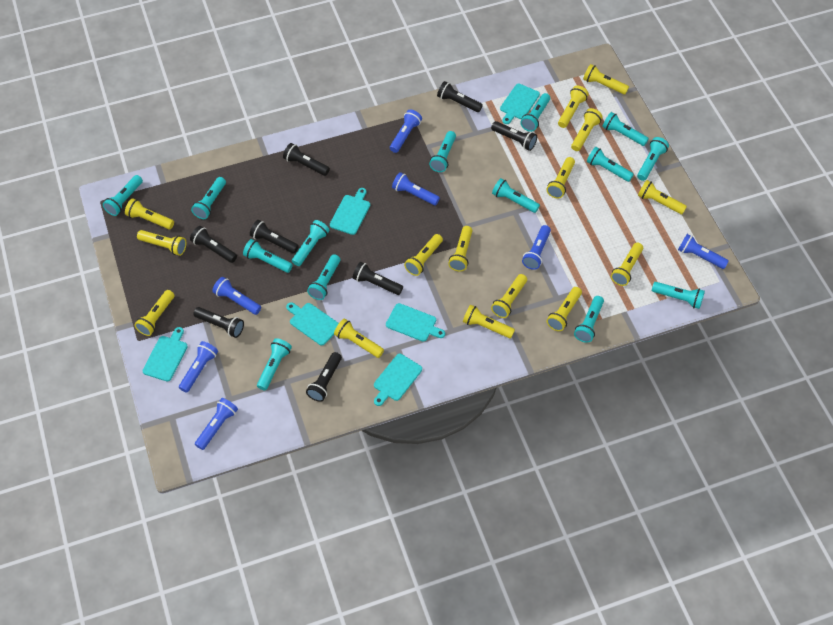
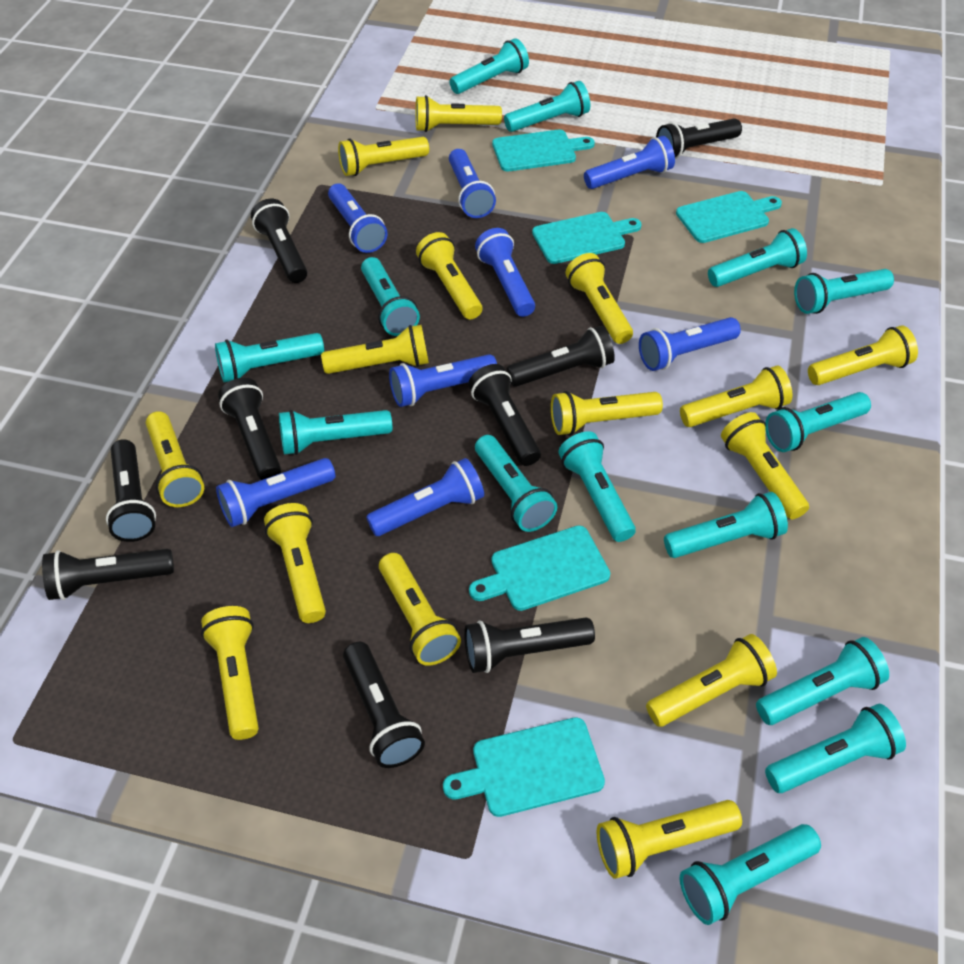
black flashlight: [190,226,237,263] [193,307,244,338] [250,220,299,254] [283,143,330,176] [306,352,342,402] [353,262,403,295] [437,81,483,112] [491,121,537,151] = 8 -> [42,549,174,600] [106,439,156,542] [218,378,281,480] [251,199,307,283] [343,642,425,768] [464,617,595,673] [468,364,541,466] [507,326,615,387] [656,118,742,159] = 9
blue flashlight: [179,341,218,393] [195,398,238,450] [212,277,261,315] [390,110,422,153] [392,172,440,206] [522,225,551,270] [678,234,729,269] = 7 -> [216,458,335,527] [328,183,387,253] [366,458,484,536] [389,354,497,407] [449,149,496,218] [475,228,535,317] [584,136,675,189] [639,317,741,371] = 8
turquoise cutting board: [143,327,188,382] [286,302,339,345] [330,188,370,235] [374,354,422,406] [386,303,445,342] [500,84,540,124] = 6 -> [443,717,605,817] [469,526,610,611] [492,130,595,172] [532,212,642,264] [676,191,782,243] = 5

